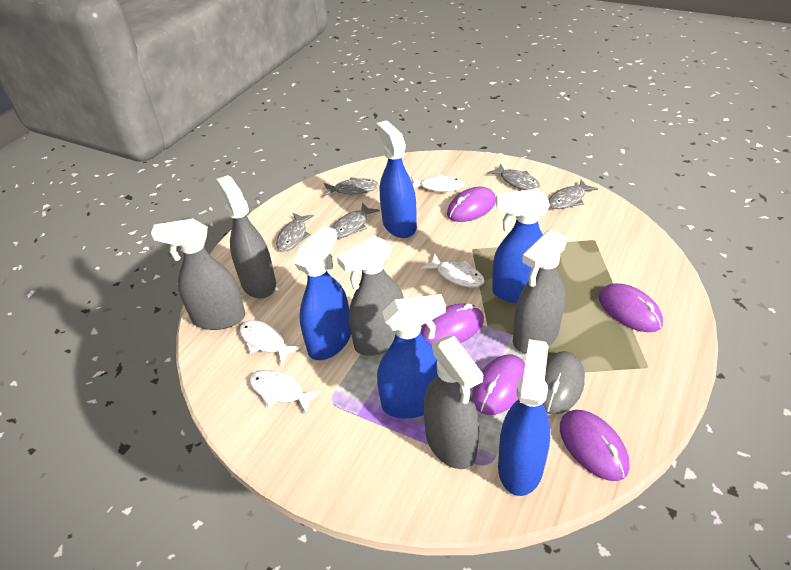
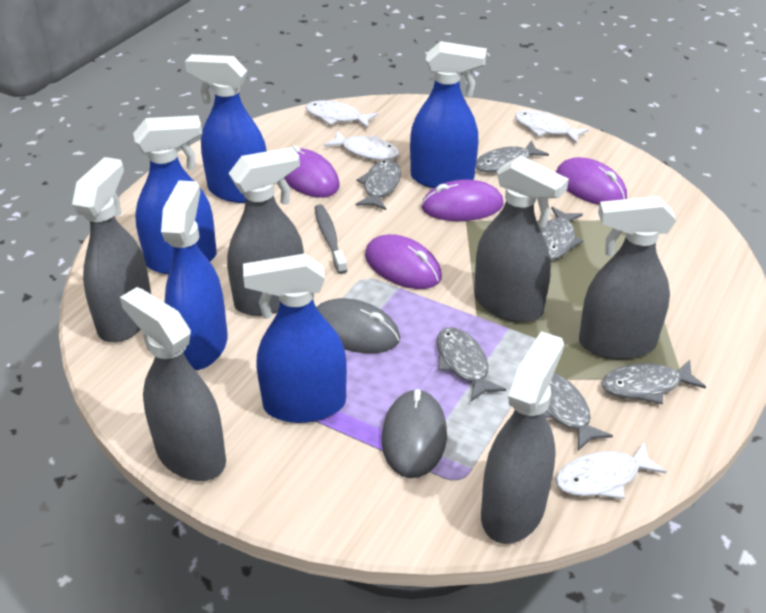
grey fish: [276,213,314,252] [323,177,379,197] [332,203,380,238] [487,164,540,190] [549,180,598,209] = 5 -> [355,160,401,210] [437,327,506,401] [476,140,549,172] [540,207,583,260] [544,373,613,451] [601,360,706,404] = 6
grey mouse: [543,351,585,415] = 1 -> [316,298,400,353] [382,389,447,478] = 2
grey spray bottle: [151,219,245,330] [217,175,276,299] [337,235,404,356] [424,336,483,469] [513,229,568,353] = 5 -> [72,157,151,342] [120,287,226,481] [227,147,304,316] [474,155,569,323] [481,331,564,544] [579,196,676,360] = 6
grey toothbrush: none = 0 -> [315,204,347,274] = 1
purple mouse: [421,303,484,345] [447,186,496,222] [472,354,525,415] [560,410,630,481] [599,283,663,332] = 5 -> [284,145,340,198] [365,234,442,289] [421,179,503,221] [556,157,627,205] = 4

